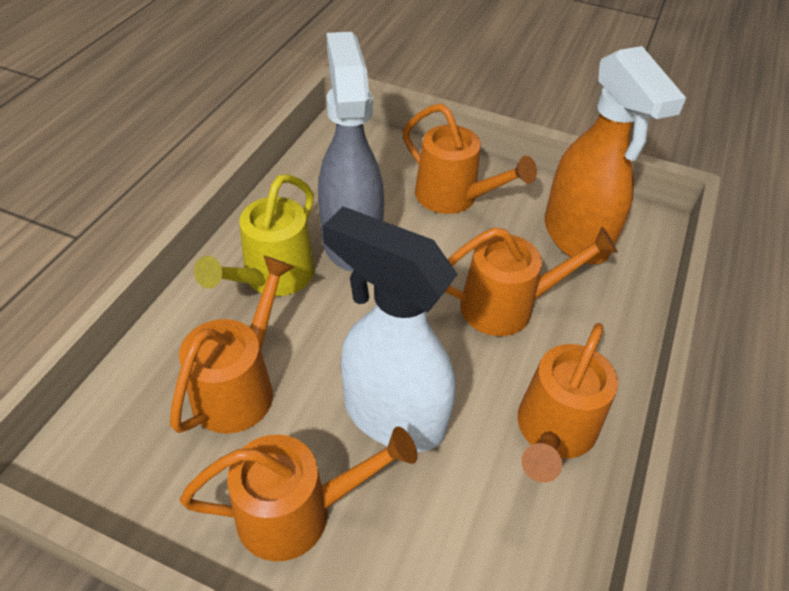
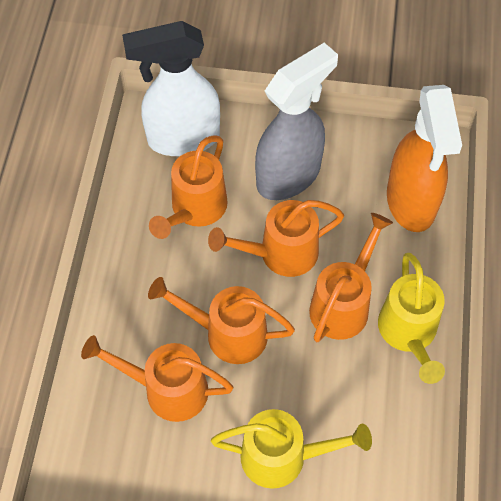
yellow watering can: [194,174,315,296] = 1 -> [211,409,372,489] [378,253,445,384] = 2

